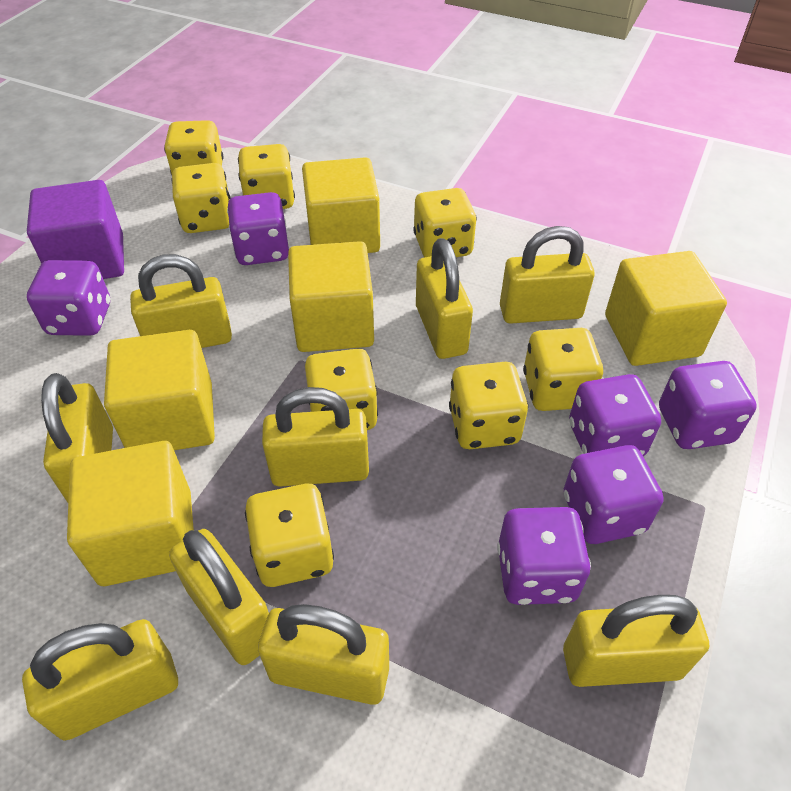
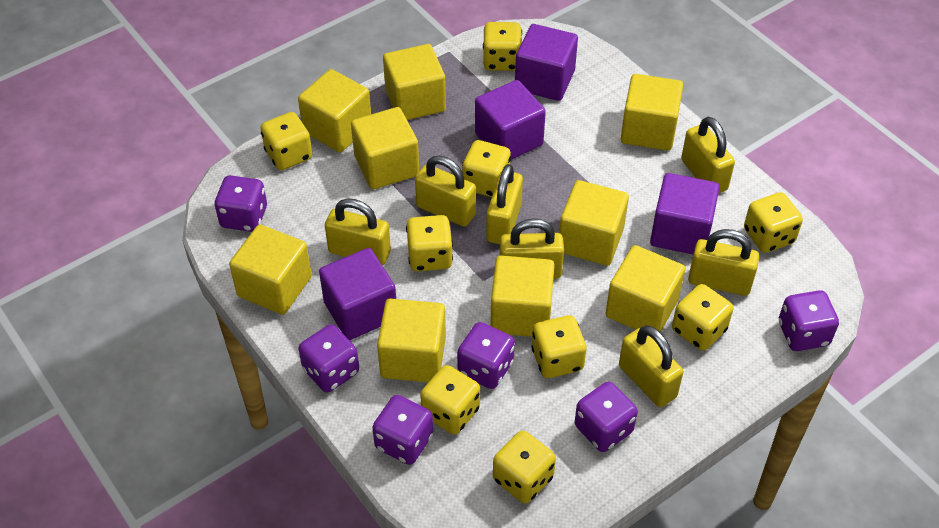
purple cube: [27,180,124,279] = 1 -> [319,248,396,340] [475,80,546,160] [515,24,578,101] [650,173,720,254] = 4
yellow cube: [67,441,194,586] [104,330,215,450] [288,241,374,352] [302,157,380,253] [605,251,727,366] = 5 -> [229,224,312,315] [298,69,371,152] [351,107,419,189] [377,298,446,383] [383,44,446,120] [490,255,555,337] [559,180,629,266] [605,245,685,332] [621,74,683,151] = 9
yellow dice: [164,120,223,175] [171,163,231,233] [238,144,295,209] [245,484,334,587] [305,348,378,430] [413,188,477,257] [449,362,528,449] [523,328,603,411] = 8 -> [260,112,312,170] [406,215,453,272] [420,365,480,435] [462,140,511,197] [483,22,522,71] [493,431,556,504] [531,315,586,378] [672,284,733,351] [744,192,803,253] = 9
yellow padlock: [22,619,178,740] [41,373,113,503] [130,254,232,348] [169,529,269,665] [258,604,389,705] [262,387,369,487] [416,238,473,359] [500,226,595,324] [563,595,709,687] = 9 -> [325,198,391,266] [415,156,476,227] [486,164,523,244] [500,219,564,279] [619,325,683,407] [681,117,735,194] [688,229,759,296] = 7

